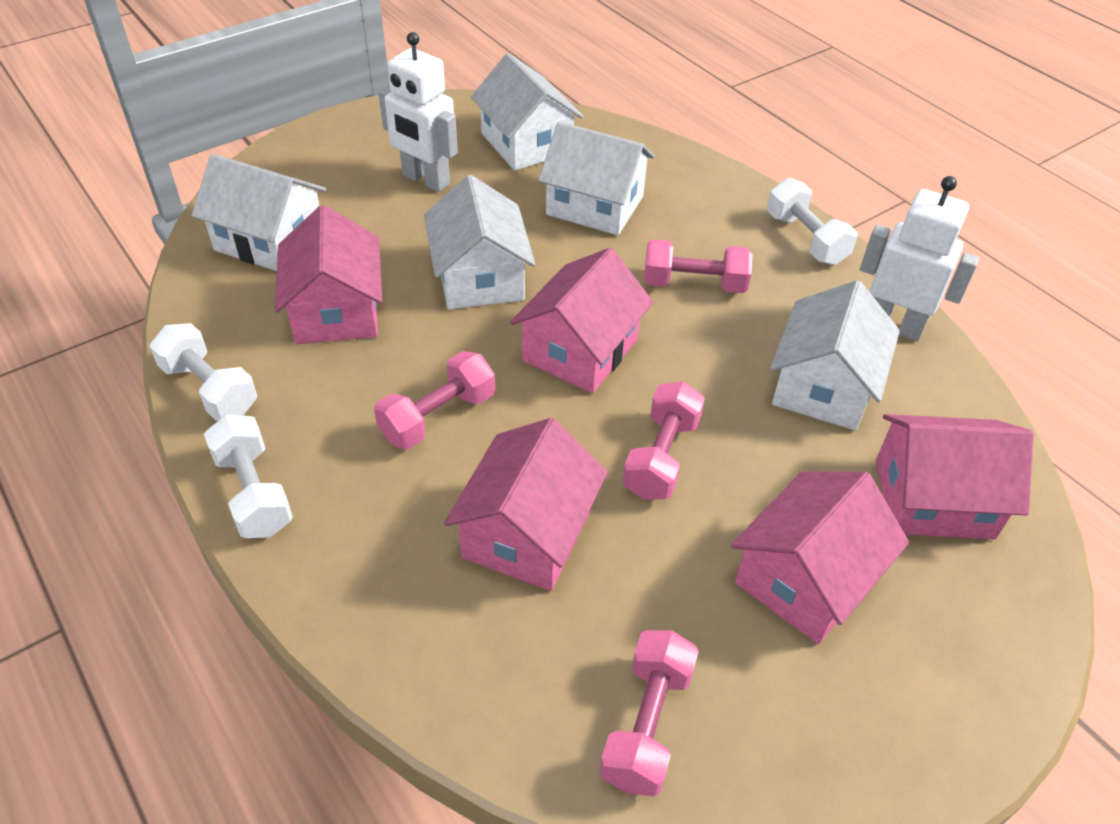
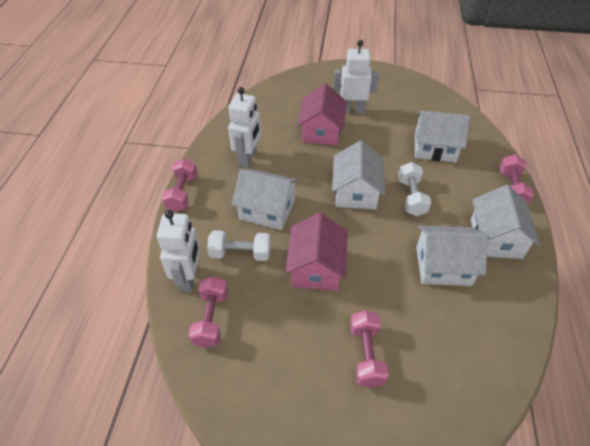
pink house: [275,205,382,344] [444,418,608,591] [510,248,654,393] [731,472,909,644] [876,414,1034,540] = 5 -> [285,213,348,291] [297,83,347,146] = 2
white dumbbell: [149,323,257,421] [204,415,293,538] [767,178,857,265] = 3 -> [207,230,271,261] [398,162,431,216] = 2
white robot: [378,32,458,192] [860,176,979,341] = 2 -> [157,210,200,292] [228,87,261,168] [333,40,379,114] = 3

